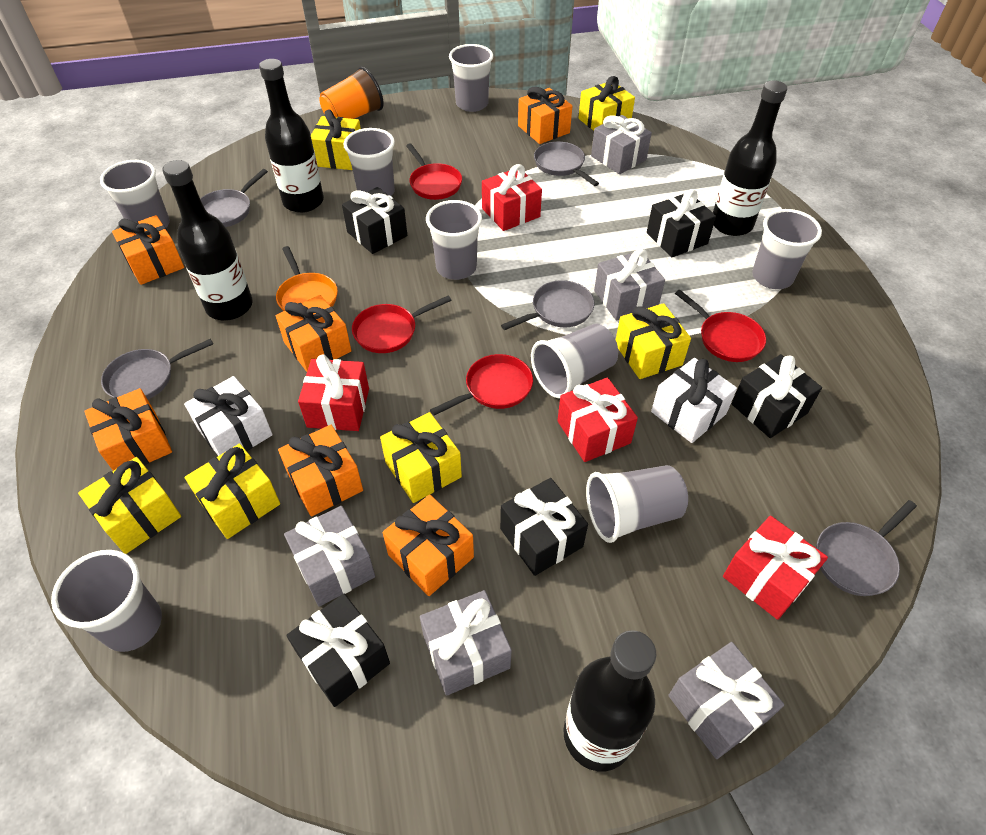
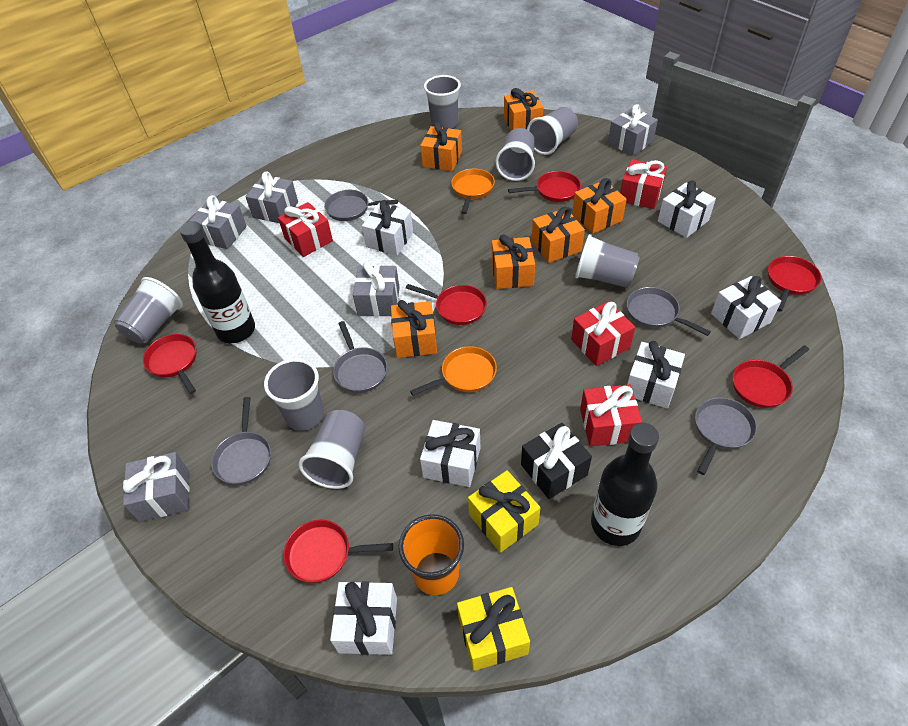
black bottle: [162,160,253,320] [259,59,324,213] [563,630,656,771] [713,80,787,236] = 4 -> [180,221,255,343] [591,423,659,546] = 2
black gift: [286,594,390,707] [342,187,407,254] [500,478,588,576] [647,189,716,258] [732,354,822,438] = 5 -> [521,423,592,499] = 1
grey cup: [51,550,162,652] [100,160,170,228] [343,128,395,196] [426,200,482,280] [449,44,493,112] [531,324,618,399] [586,465,688,543] [752,209,822,289] = 8 -> [114,277,183,344] [264,358,324,431] [299,410,365,489] [424,75,461,129] [496,128,535,181] [527,107,578,155] [575,234,640,288] = 7
orange pan: [276,246,338,311] = 1 -> [410,346,497,396] [451,169,495,214] = 2
red pan: [352,295,452,353] [406,143,462,200] [430,354,533,416] [675,290,766,362] = 4 -> [143,334,196,394] [283,520,393,583] [406,284,487,325] [508,171,581,202] [732,345,809,408] [768,256,822,312] = 6
white gift: [184,376,273,456] [651,358,737,443] = 2 -> [330,581,397,655] [362,200,413,255] [420,420,480,487] [627,341,685,408] [658,180,716,238] [711,276,781,339] = 6
yellow gift: [78,457,181,554] [185,444,280,539] [311,109,361,170] [380,412,462,503] [578,76,635,131] [616,303,691,379] = 6 -> [457,587,530,671] [468,470,541,553] = 2

